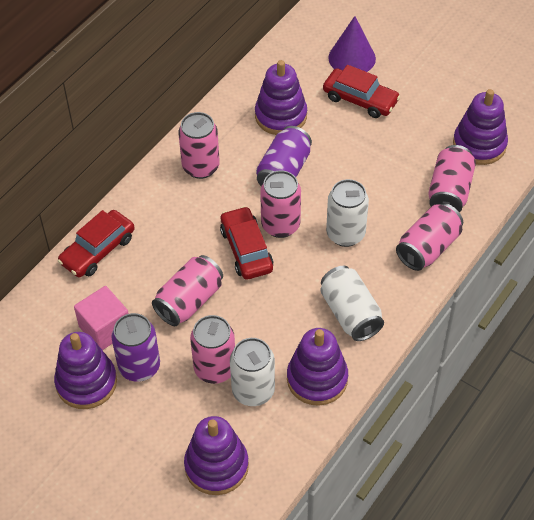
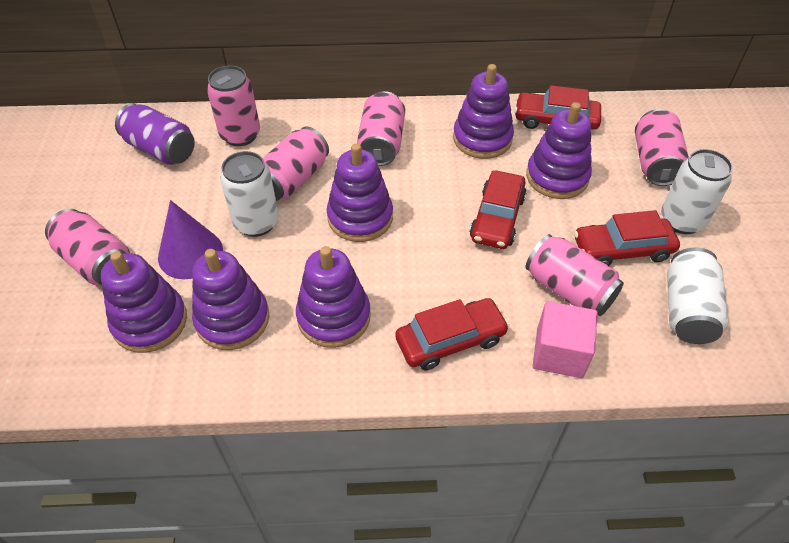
purple can: [111,313,160,382] [256,126,312,186] = 2 -> [115,103,195,165] = 1
purple stacking toy: [54,332,117,409] [184,416,249,495] [255,60,307,135] [287,328,348,406] [453,89,508,165] = 5 -> [101,251,187,353] [192,249,270,350] [296,246,371,348] [327,143,393,242] [453,64,514,159] [526,102,592,199] = 6
red car: [58,210,135,277] [220,206,273,280] [323,65,400,118] = 3 -> [395,298,509,370] [470,171,526,249] [515,85,601,130] [574,210,680,266] = 4

